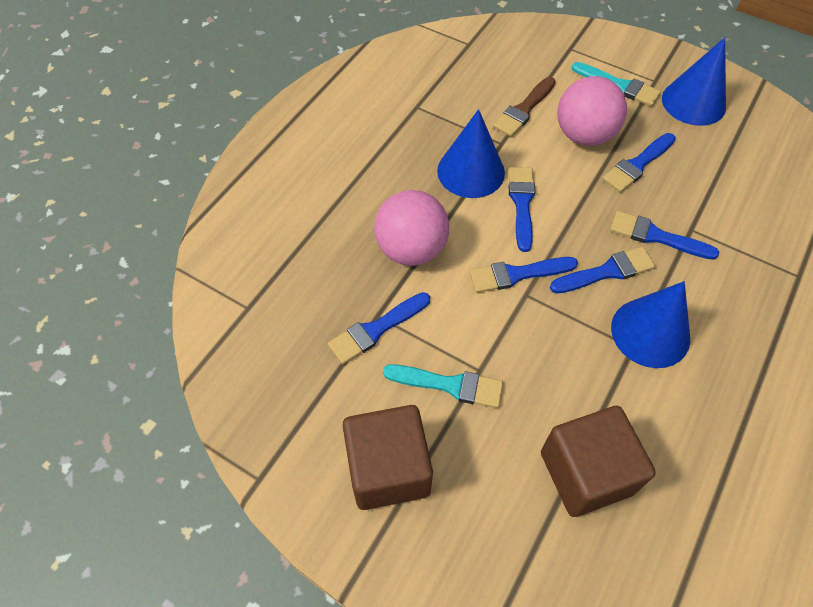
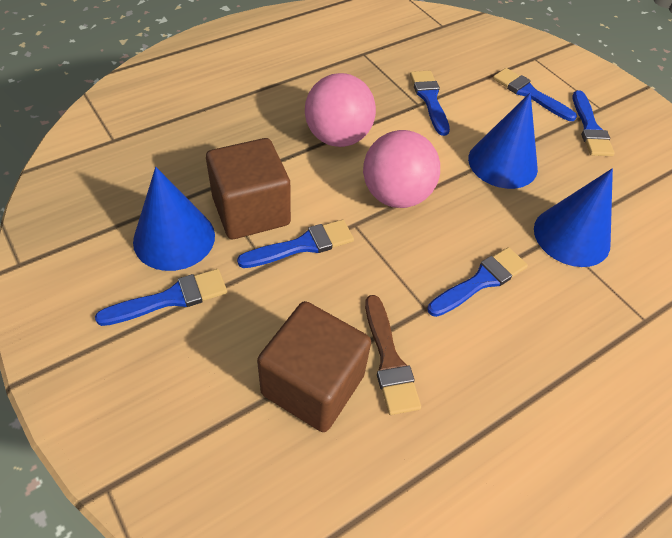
turquoise brush: [383,364,503,408] [572,62,661,106] = 2 -> none = 0

